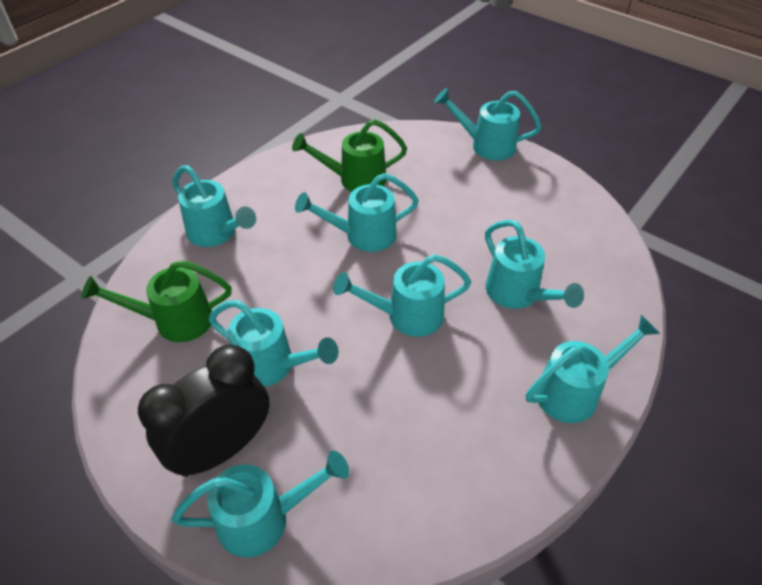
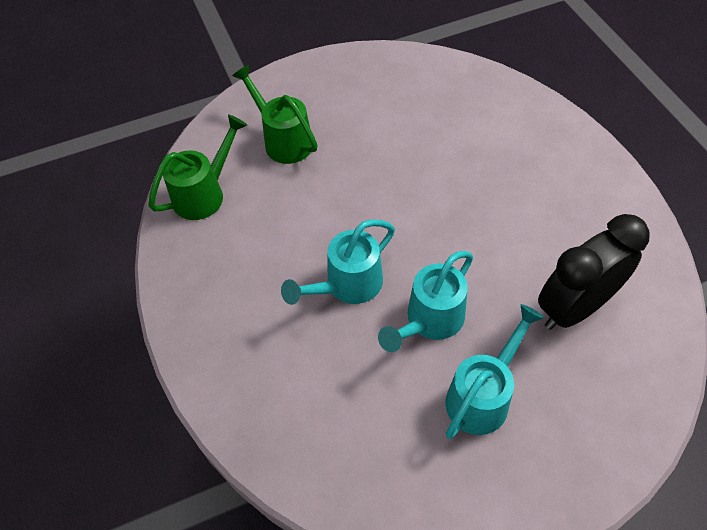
turquoise watering can: [172,451,349,558] [173,165,256,247] [209,300,338,387] [295,173,419,252] [333,254,471,337] [434,88,542,160] [485,220,584,309] [526,315,660,423] = 8 -> [281,220,395,305] [378,251,473,352] [445,304,544,439] = 3

